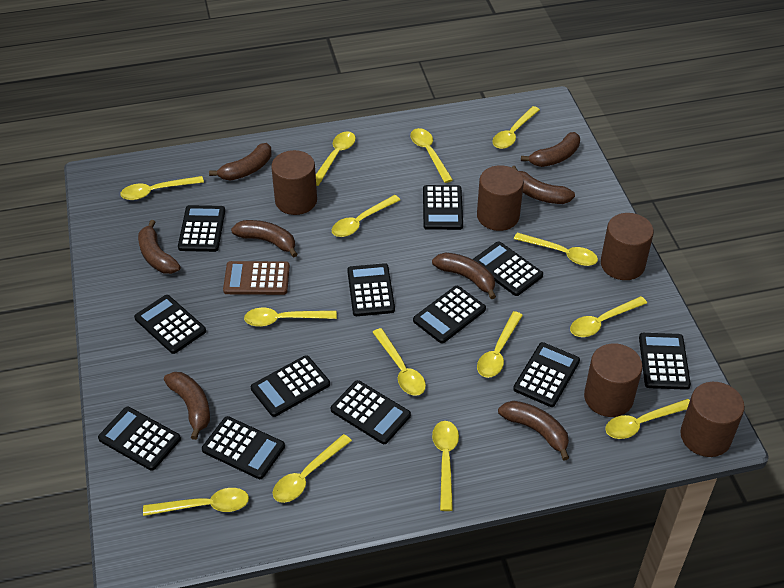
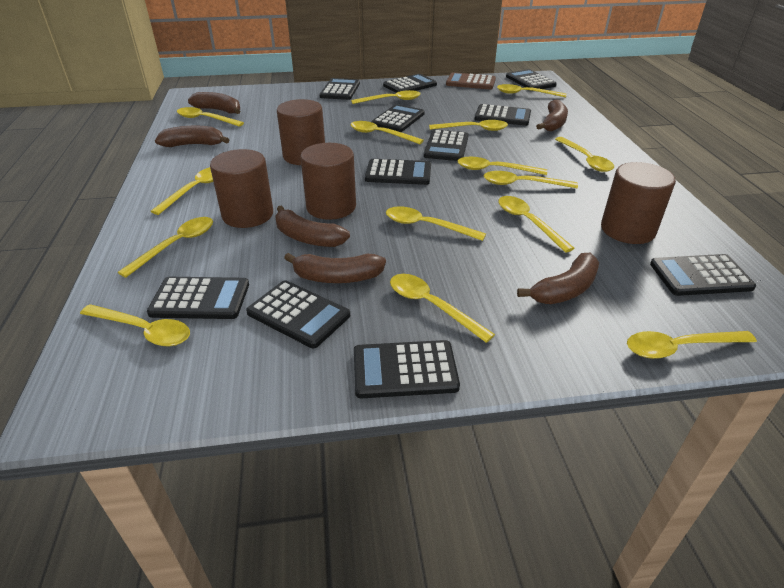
black calculator: [98,407,181,471] [134,295,206,354] [178,205,225,252] [202,416,285,479] [251,355,330,417] [331,380,411,444] [347,263,395,316] [413,286,486,343] [423,185,463,230] [473,241,543,296] [513,342,580,407] [639,333,691,390] = 12 -> [147,277,249,319] [246,280,350,348] [319,78,360,100] [354,340,460,398] [365,159,431,185] [371,104,425,132] [383,74,437,93] [424,130,469,161] [474,104,531,126] [506,69,557,91] [650,254,756,296] = 11
brown banana: [138,220,181,274] [164,372,210,440] [209,143,272,181] [231,220,297,258] [432,252,496,299] [498,401,569,460] [512,166,575,204] [521,132,580,167] = 8 -> [155,126,229,147] [188,92,240,114] [275,206,350,247] [284,253,386,283] [517,253,599,304] [536,99,568,132] = 6
brown cylinder: [271,150,317,215] [477,165,524,231] [584,343,643,417] [601,213,654,280] [680,382,745,457] = 5 -> [210,149,273,228] [277,99,325,165] [301,143,356,220] [601,162,676,244] = 4
yellow spoon: [120,176,204,200] [143,488,249,516] [244,308,337,327] [273,434,352,503] [316,131,356,186] [332,195,400,237] [372,328,426,396] [410,128,453,183] [432,421,459,511] [477,311,523,378] [492,106,540,149] [514,233,598,266] [570,296,647,337] [605,399,690,439] = 14 -> [80,304,190,346] [118,217,213,278] [150,167,213,215] [177,107,244,127] [350,121,424,144] [351,90,421,104] [386,206,486,241] [390,274,495,343] [429,120,508,131] [458,157,547,175] [484,171,578,188] [497,84,566,97] [498,196,575,253] [555,137,614,172] [627,331,757,359] = 15

